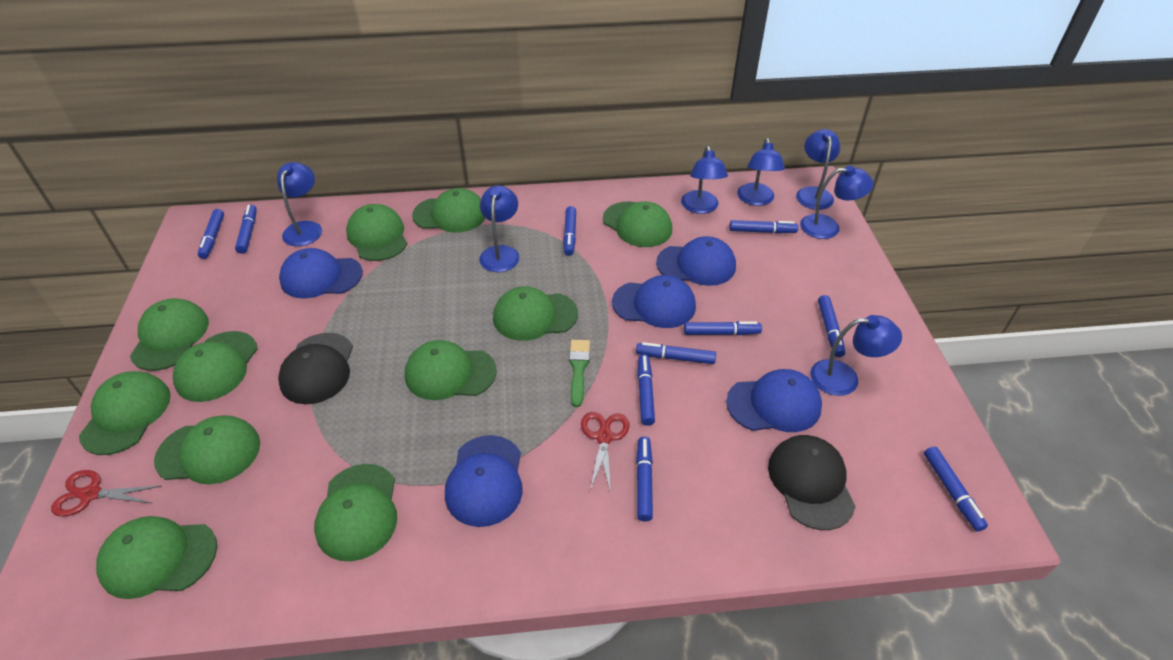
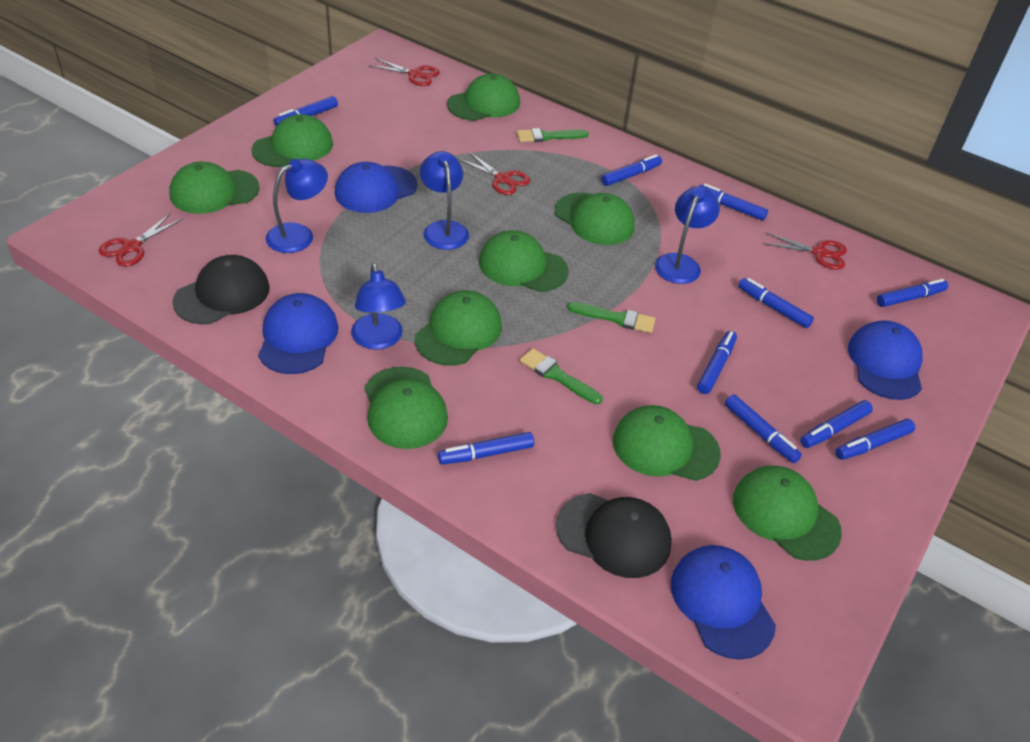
blue cap: [279,248,363,298] [445,435,523,527] [612,275,696,328] [656,236,736,286] [726,369,822,432] = 5 -> [258,293,339,374] [335,162,417,213] [671,545,776,660] [848,320,923,400] = 4
blue lamp: [277,162,322,246] [479,186,520,272] [681,146,728,214] [737,138,785,206] [796,129,840,210] [800,165,874,239] [810,315,902,396] = 7 -> [266,159,328,253] [351,263,406,350] [420,151,469,250] [655,187,720,284] = 4
green brush: [569,340,590,407] = 1 -> [517,128,589,142] [520,348,603,404] [567,302,656,333] = 3
green cap: [79,371,171,455] [96,516,217,599] [130,298,209,371] [154,415,260,484] [173,331,258,402] [314,464,397,561] [346,204,407,261] [405,340,497,400] [412,188,486,233] [493,286,578,341] [603,201,672,247] = 11 -> [169,161,260,214] [252,114,333,167] [365,366,448,449] [415,290,502,366] [447,73,520,121] [479,230,569,292] [555,193,635,245] [613,405,721,481] [733,466,842,561] = 9
red scissors: [51,470,161,517] [581,412,629,493] = 2 -> [99,213,183,267] [369,58,440,86] [458,152,531,195] [763,232,847,270] = 4

